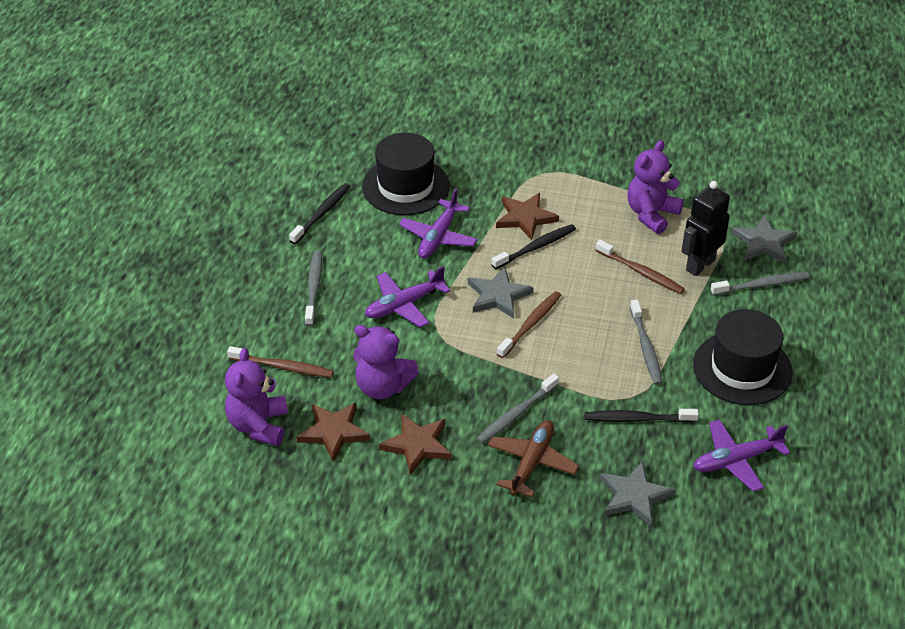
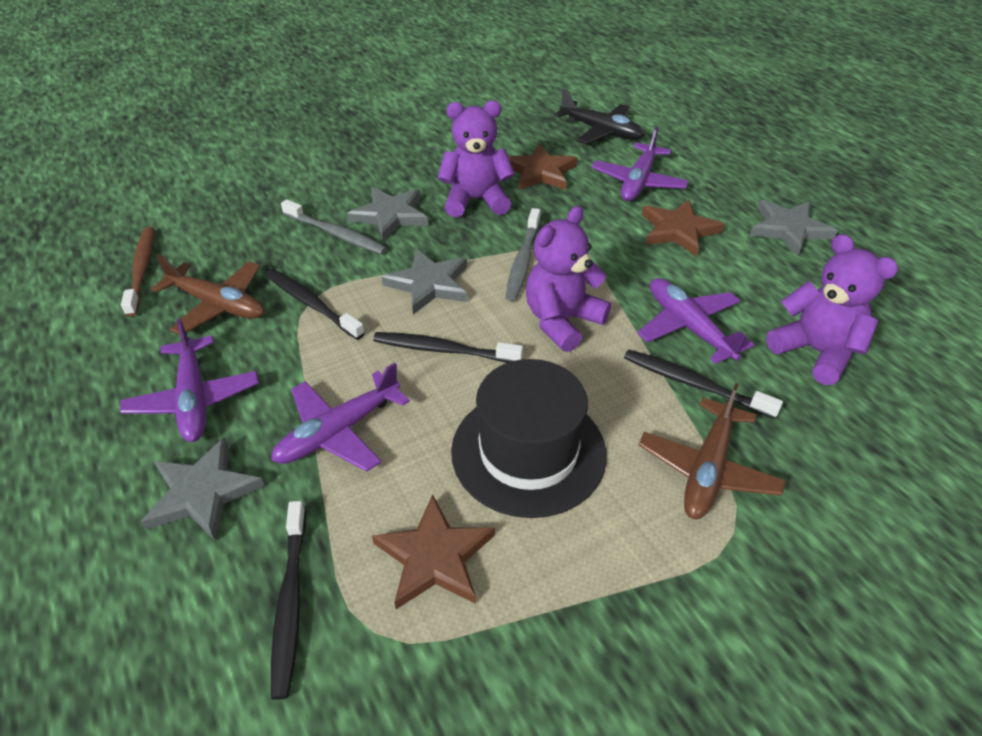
black hat: [362,133,449,215] [693,309,793,405] = 2 -> [451,359,607,518] = 1
black plane: none = 0 -> [555,89,645,144] = 1
black robot: [682,181,730,276] = 1 -> none = 0
black toothbrush: [289,183,351,244] [491,224,576,269] [585,409,699,423] = 3 -> [266,269,365,340] [271,501,306,700] [373,332,523,363] [624,349,783,419] = 4
brown plane: [487,420,579,497] = 1 -> [152,254,265,335] [639,383,786,519] = 2
brown toothbrush: [227,346,334,378] [497,291,561,358] [596,240,685,294] = 3 -> [121,227,154,317] = 1
grey star: [468,267,534,319] [600,461,675,526] [731,215,797,263] = 3 -> [141,437,264,541] [347,187,429,241] [382,249,467,315] [750,200,837,256] = 4
grey toothbrush: [305,250,322,326] [477,374,559,444] [630,300,663,385] [710,272,810,296] = 4 -> [281,199,387,254] [505,208,540,301] = 2
purple plane: [365,266,450,328] [399,188,478,258] [693,419,790,492] = 3 -> [120,318,259,442] [271,363,410,472] [592,127,689,201] [637,278,754,364] = 4

